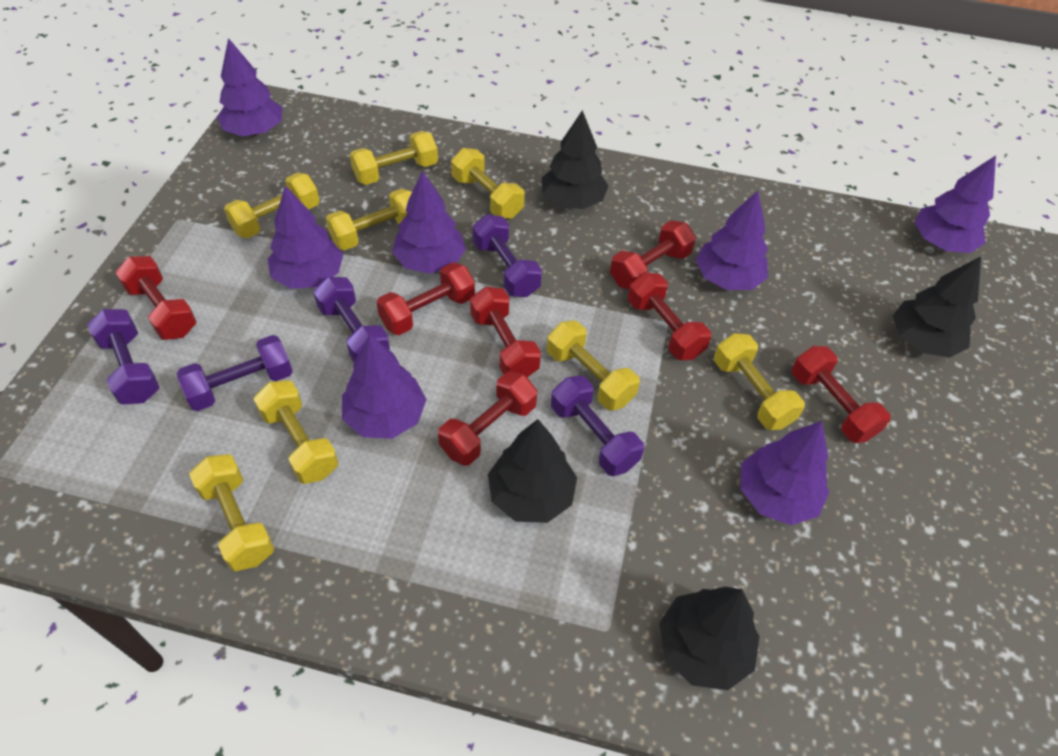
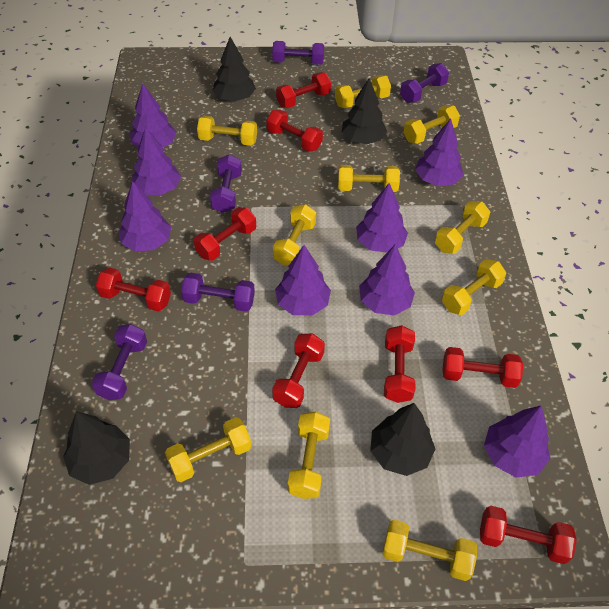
purple tree: [217,38,282,136] [268,186,343,289] [342,334,427,439] [392,171,466,274] [696,191,768,290] [740,421,829,525] [914,155,996,253] = 7 -> [118,181,171,252] [130,83,177,148] [132,127,181,195] [275,245,331,316] [356,183,408,253] [359,244,415,315] [415,119,463,186] [484,406,550,478] = 8
red dumbbell: [115,256,197,340] [376,262,475,335] [438,371,537,466] [470,287,541,377] [610,220,696,289] [628,272,711,360] [792,346,890,443] = 7 -> [96,267,171,312] [194,207,256,261] [266,110,323,151] [272,334,325,408] [276,72,331,108] [384,325,415,403] [442,347,523,388] [480,506,577,564] = 8
yellow dumbbell: [189,454,274,571] [224,173,320,238] [254,380,339,484] [326,189,412,250] [350,131,438,185] [451,148,524,219] [547,321,640,411] [714,333,805,430] = 8 -> [165,417,251,482] [197,116,257,146] [273,204,316,265] [288,412,330,499] [335,75,391,108] [338,165,400,192] [382,520,477,581] [403,105,460,144] [435,201,490,254] [442,259,506,315] = 10

